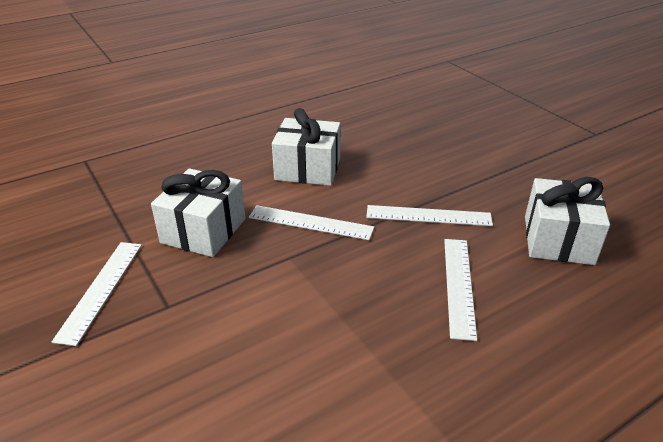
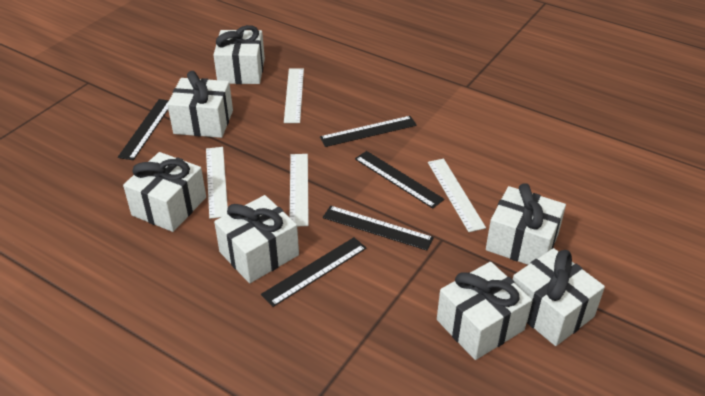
black ruler: none = 0 -> [118,99,169,160] [261,237,367,307] [320,116,417,147] [323,206,434,251] [355,151,445,209] = 5
white gift: [151,168,245,257] [272,108,341,186] [525,177,610,265] = 3 -> [123,152,206,232] [167,71,233,138] [214,25,265,84] [214,195,299,283] [437,262,532,360] [486,183,566,265] [513,248,605,346] = 7

